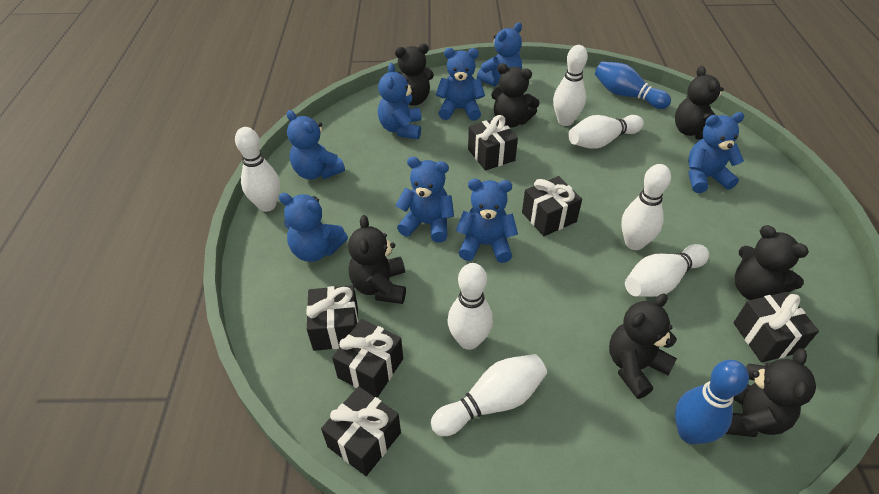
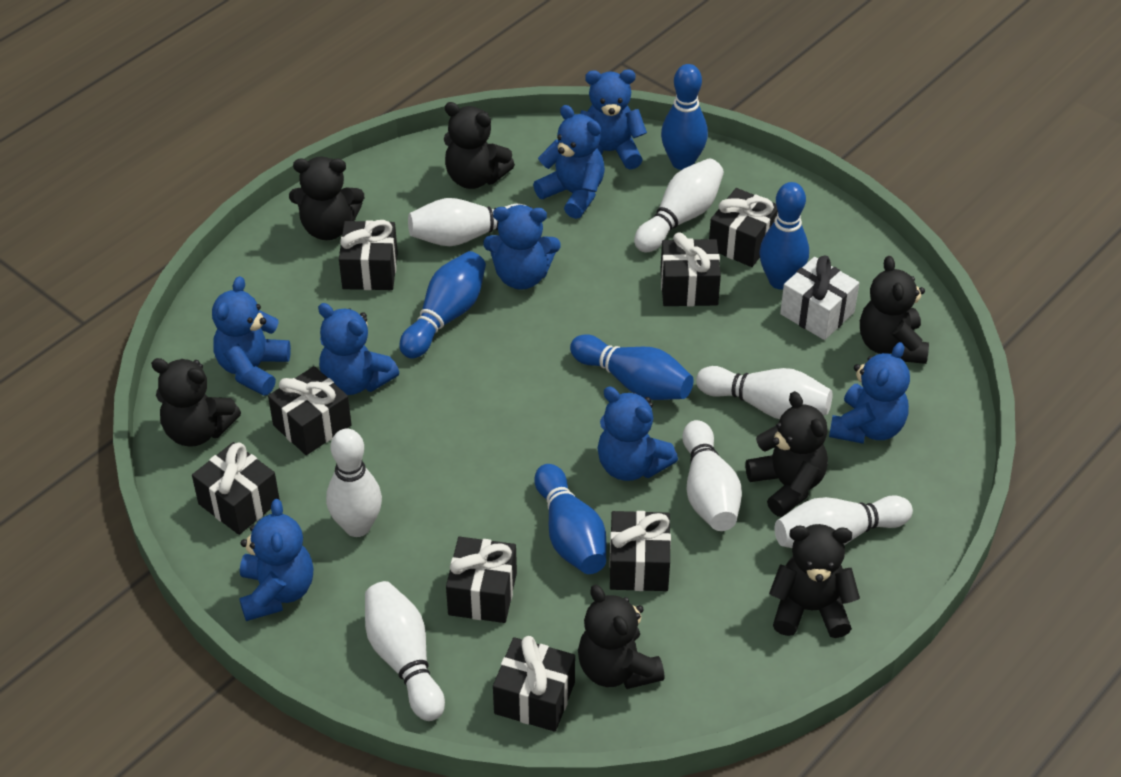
black gift: [306,285,358,351] [321,386,401,476] [332,319,403,398] [468,115,518,171] [522,176,582,236] [733,292,819,362] = 6 -> [192,442,280,535] [268,366,352,455] [339,220,398,290] [446,537,517,623] [493,636,575,732] [609,511,671,591] [660,232,721,306] [709,188,778,267] = 8
blue bowling pin: [595,61,671,109] [675,360,749,444] = 2 -> [399,251,486,359] [534,464,607,574] [570,334,694,400] [661,64,708,170] [759,182,809,290] = 5
white gift: none = 0 -> [780,256,859,340] = 1

